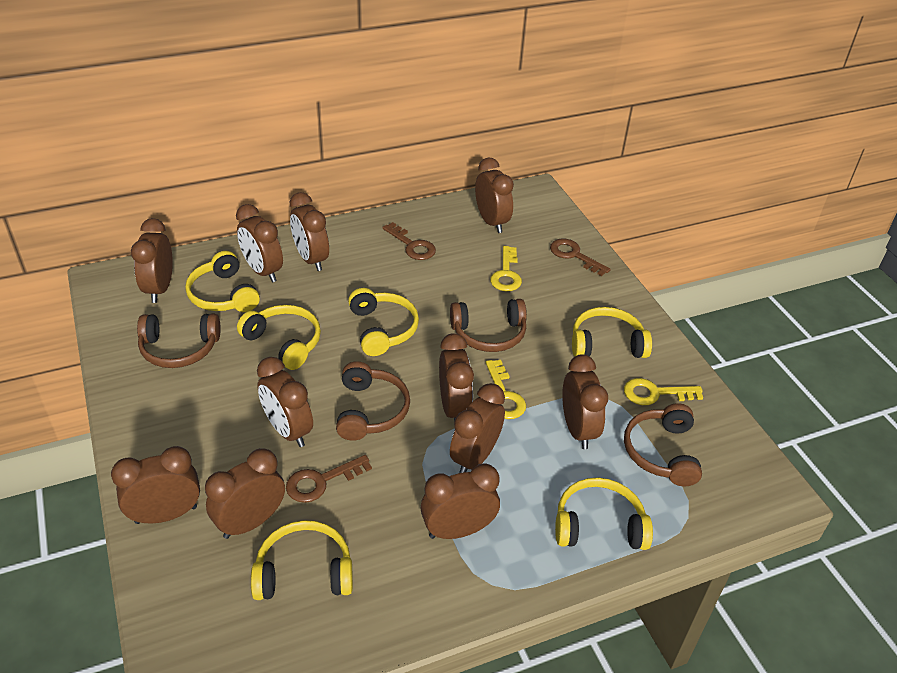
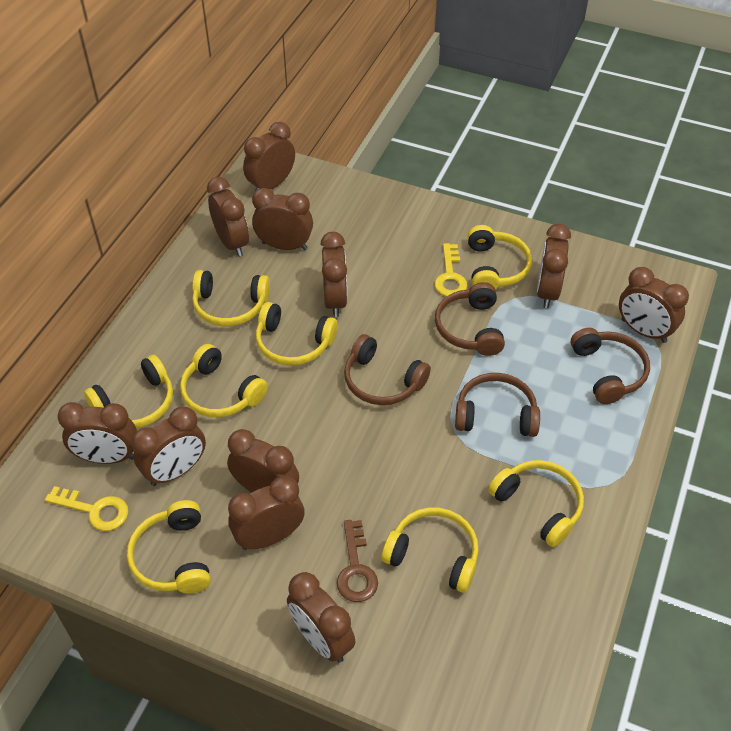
brown key: [286,455,372,503] [382,222,436,260] [550,238,611,276] = 3 -> [337,520,378,602] = 1
yellow headphones: [185,251,260,312] [237,305,321,370] [251,520,353,600] [348,288,419,356] [555,478,653,550] [572,307,652,358] = 6 -> [84,355,173,428] [127,500,211,593] [180,344,268,417] [192,270,270,327] [256,302,338,366] [381,507,479,593] [468,225,532,290] [488,460,584,547] = 8
yellow key: [486,360,526,419] [490,246,522,291] [624,378,703,405] = 3 -> [45,486,129,531] [434,243,468,297] = 2

